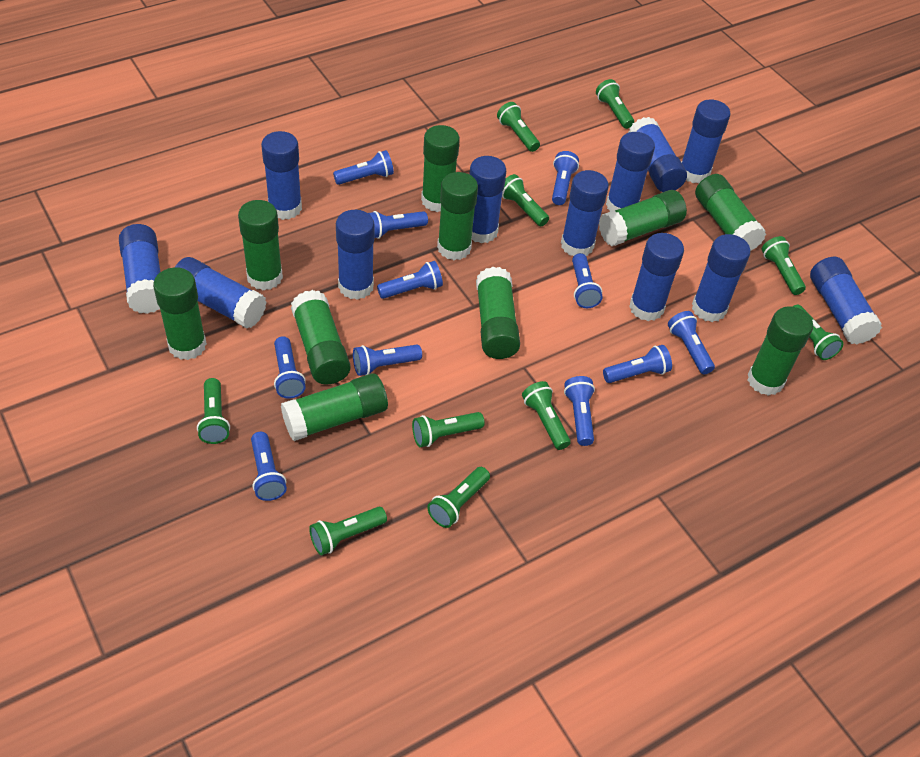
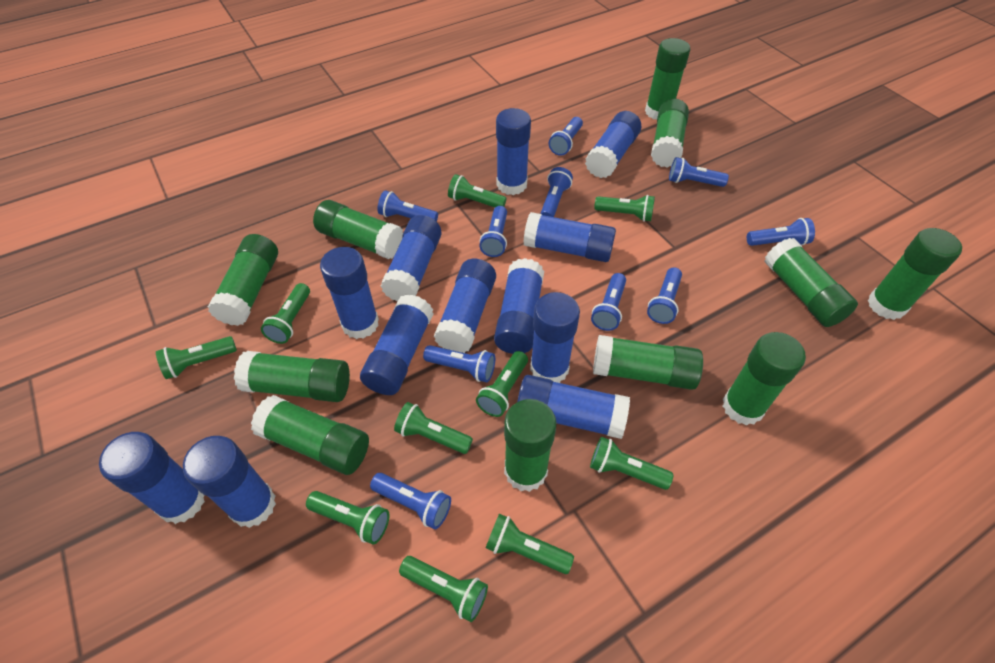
blue flashlight: [251,432,287,501] [274,336,306,399] [333,150,394,185] [353,345,422,376] [368,211,428,239] [377,261,443,299] [552,151,579,205] [564,376,595,446] [572,253,603,308] [603,345,672,383] [668,311,715,374] = 11 -> [370,473,451,529] [377,190,438,222] [423,345,495,382] [479,206,507,257] [541,167,573,217] [549,117,583,156] [591,273,626,331] [647,267,682,324] [669,157,729,187] [747,218,815,246] = 10
green glue stick: [153,268,207,360] [238,200,283,291] [281,373,388,441] [291,290,351,385] [421,125,460,212] [437,172,478,260] [476,267,520,359] [599,190,687,246] [695,174,766,251] [748,306,813,396] = 10 -> [208,234,278,326] [234,351,350,402] [251,395,369,475] [313,200,403,259] [504,399,557,492] [593,335,703,390] [645,38,690,120] [651,99,689,168] [723,332,806,426] [764,238,858,327] [867,228,962,320] = 11

